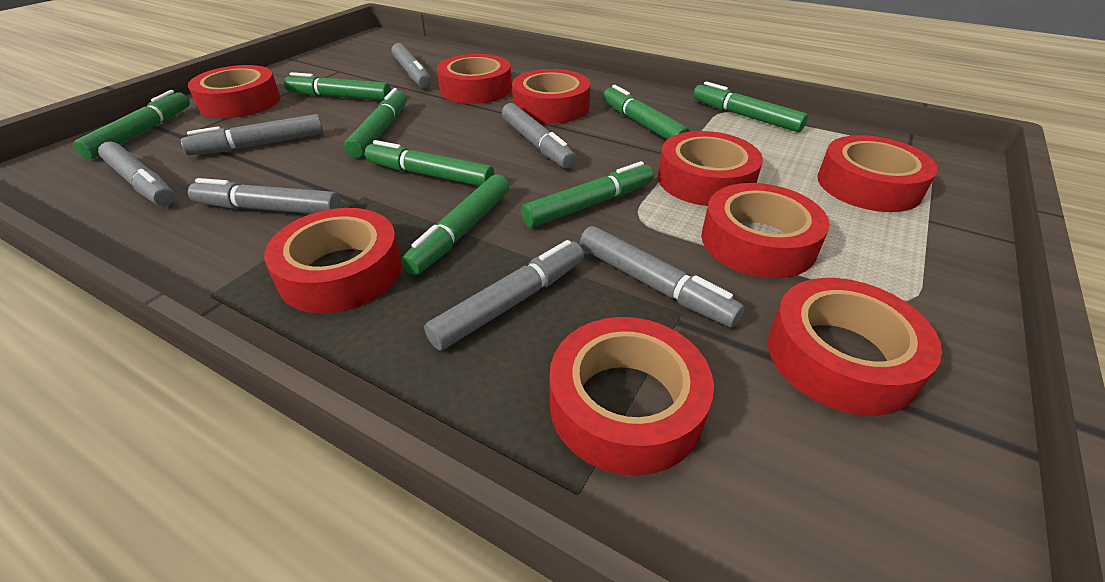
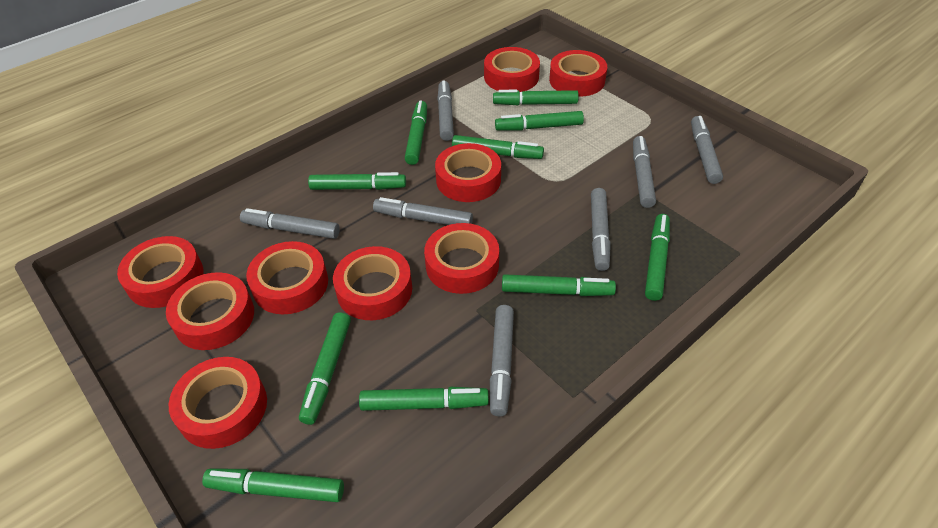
green marker: [73,90,190,159] [284,72,391,100] [344,88,407,158] [365,140,494,186] [401,174,509,275] [521,161,654,227] [603,85,690,139] [693,81,808,132] = 8 -> [202,468,344,502] [299,312,351,425] [308,172,406,190] [359,387,489,411] [405,101,427,165] [452,135,544,159] [493,90,579,105] [495,111,584,131] [502,274,616,296] [645,214,670,301] = 10

